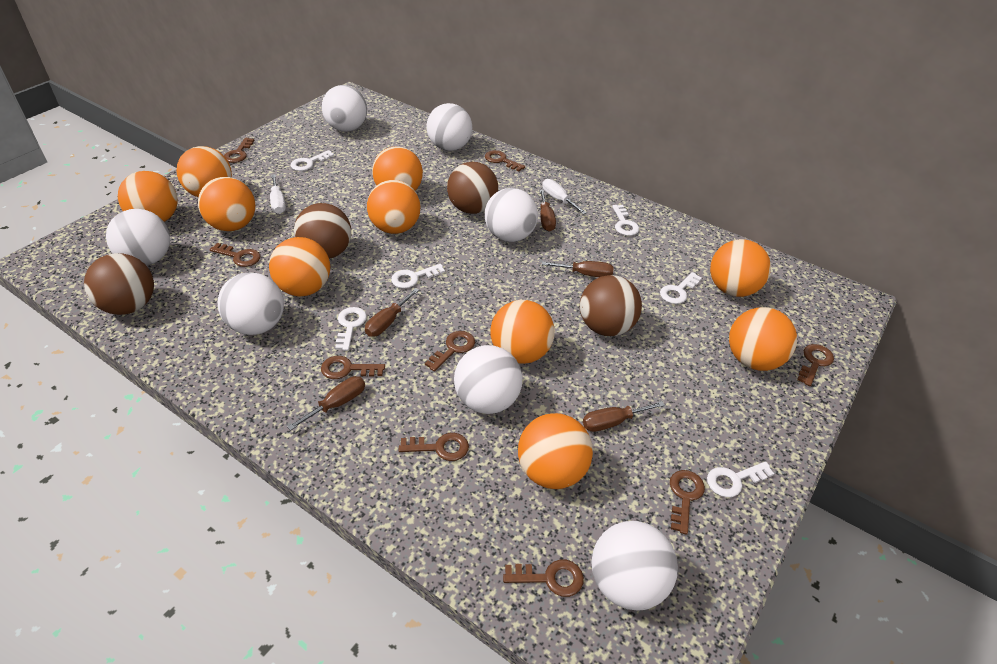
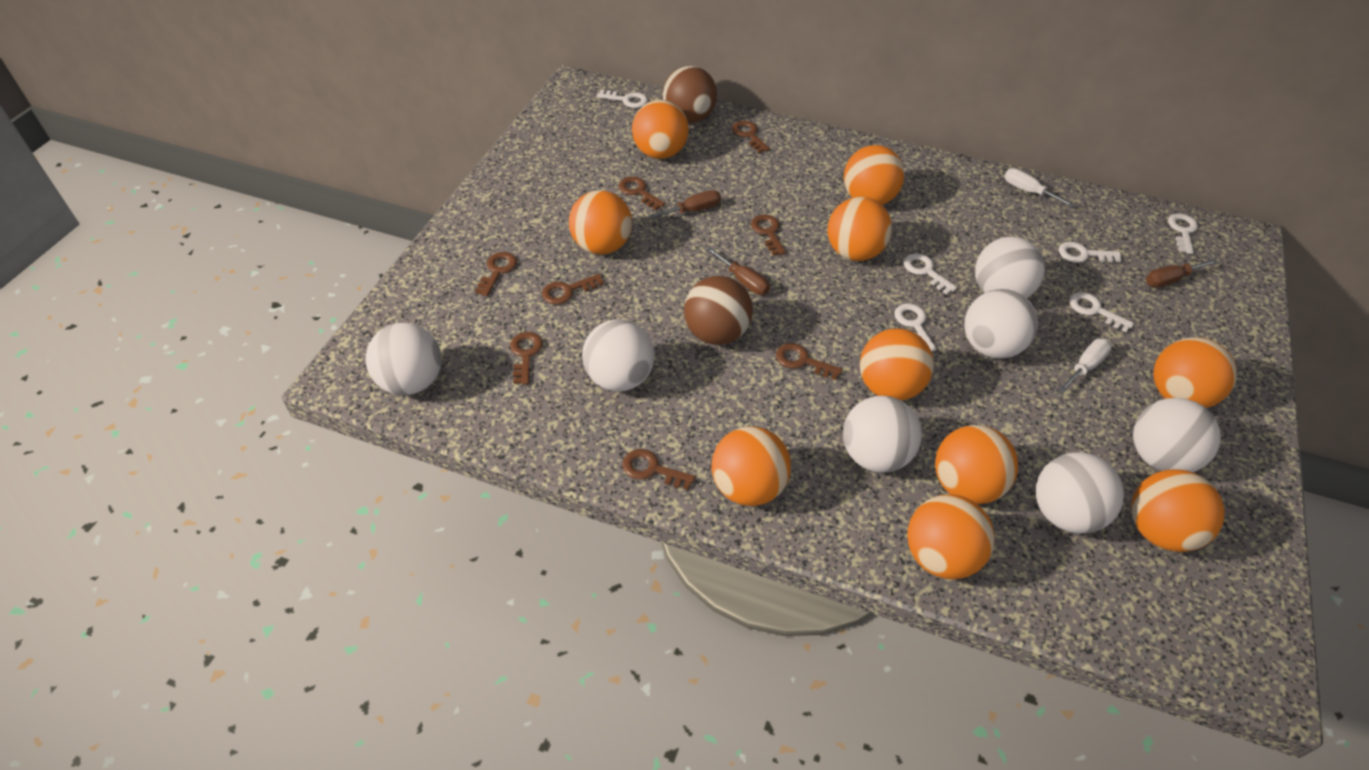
brown ball: [84,253,154,315] [294,203,351,259] [447,162,498,214] [580,275,642,336] = 4 -> [663,66,717,123] [684,276,753,345] = 2
brown key: [209,243,260,267] [224,138,254,163] [321,356,385,379] [399,433,469,461] [425,331,475,372] [485,150,525,171] [503,560,584,597] [670,470,705,535] [797,344,834,386] = 9 -> [475,252,517,296] [510,332,543,385] [542,274,604,305] [619,176,665,210] [622,449,695,490] [732,121,770,153] [751,215,786,256] [776,343,842,380] = 8
brown screwdriver: [287,376,365,430] [365,288,419,337] [539,190,556,231] [542,261,614,277] [583,401,665,432] = 5 -> [649,190,721,219] [706,247,770,295] [1146,259,1217,288] = 3

